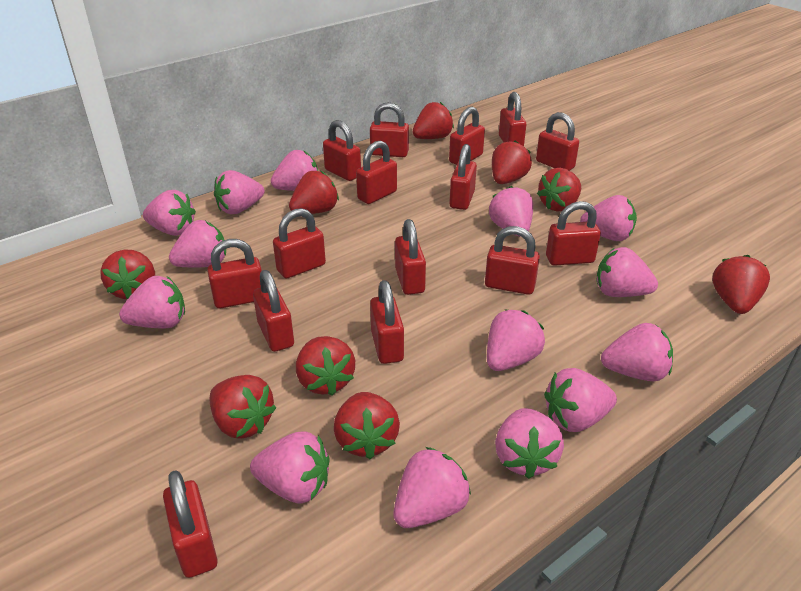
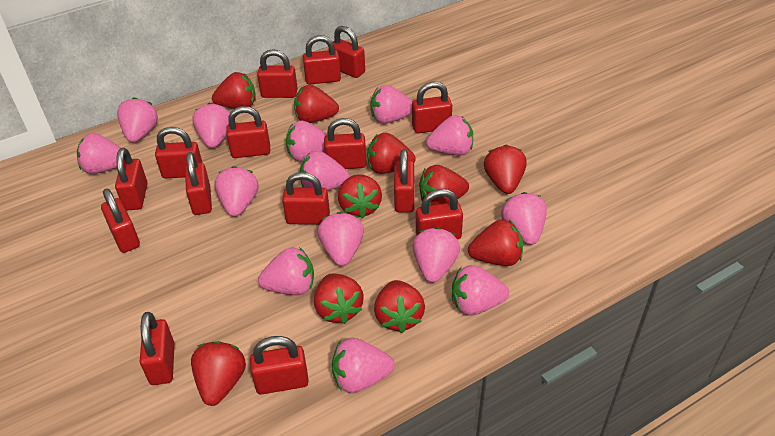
red strawberry: [100,249,155,299] [210,375,276,439] [289,171,339,214] [296,336,355,396] [334,392,400,459] [413,102,454,139] [492,140,532,184] [537,168,581,212] [712,255,770,314] = 9 -> [191,341,246,406] [212,72,256,109] [294,85,339,123] [314,273,364,324] [338,174,382,218] [367,133,416,174] [374,280,425,333] [419,165,469,206] [468,220,523,266] [484,145,527,194] = 10

